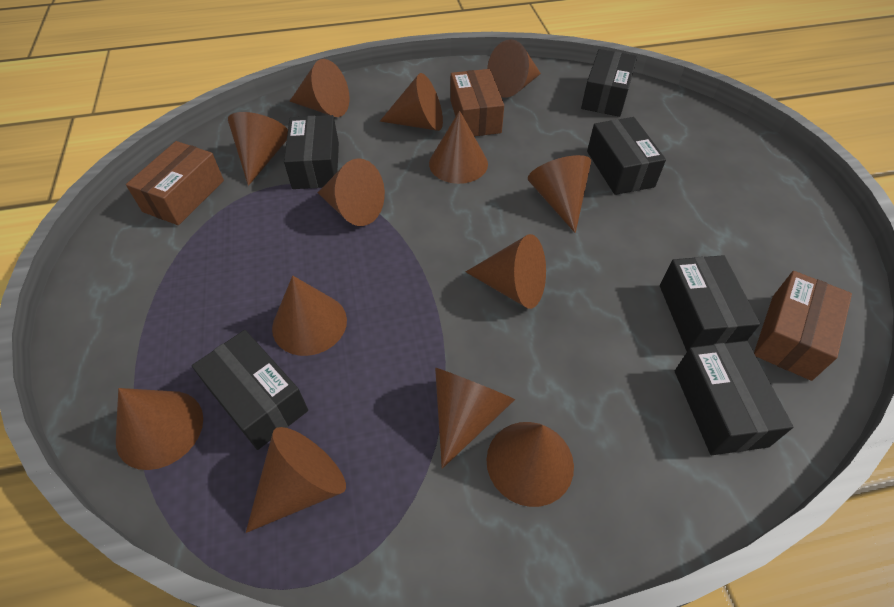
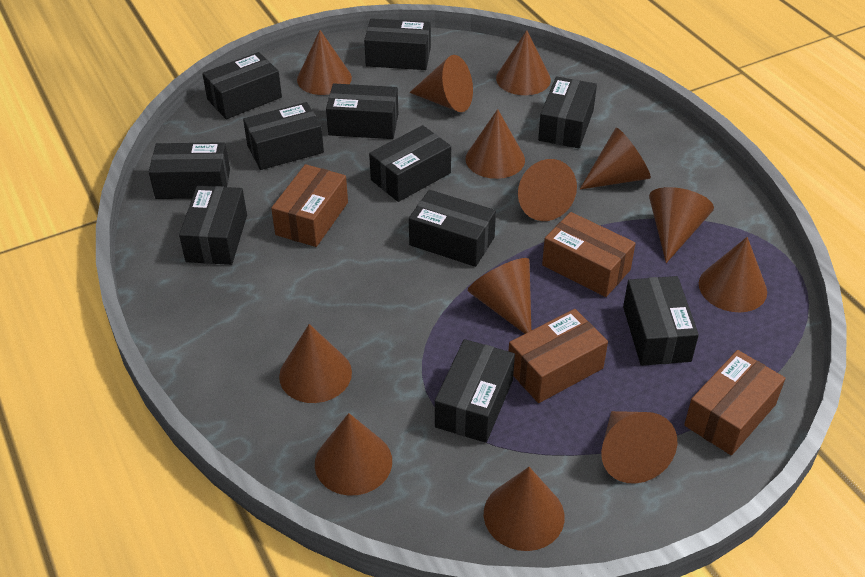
black box: [192,330,308,450] [284,115,339,189] [581,49,637,117] [587,117,666,195] [660,255,760,351] [675,341,793,455] = 6 -> [149,142,230,199] [179,186,247,265] [202,52,282,119] [243,102,324,170] [326,83,398,139] [364,18,431,70] [369,125,451,202] [409,190,496,267] [435,339,515,443] [538,76,597,148] [623,276,699,366] = 11
brown box: [126,141,224,225] [450,69,504,136] [754,271,852,381] = 3 -> [271,164,348,247] [509,309,608,403] [542,212,636,297] [684,350,785,455] = 4

